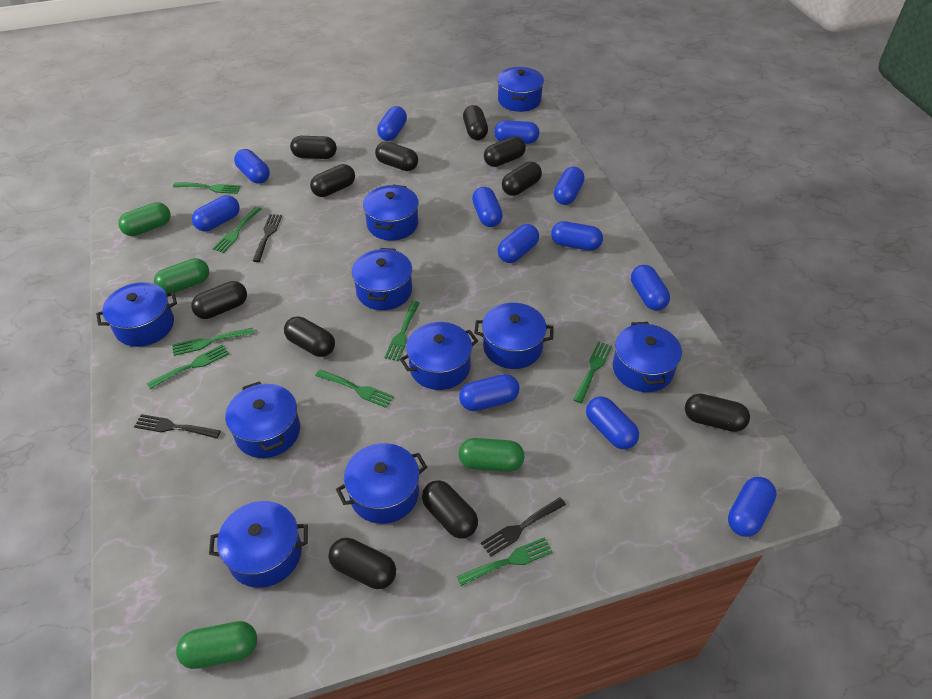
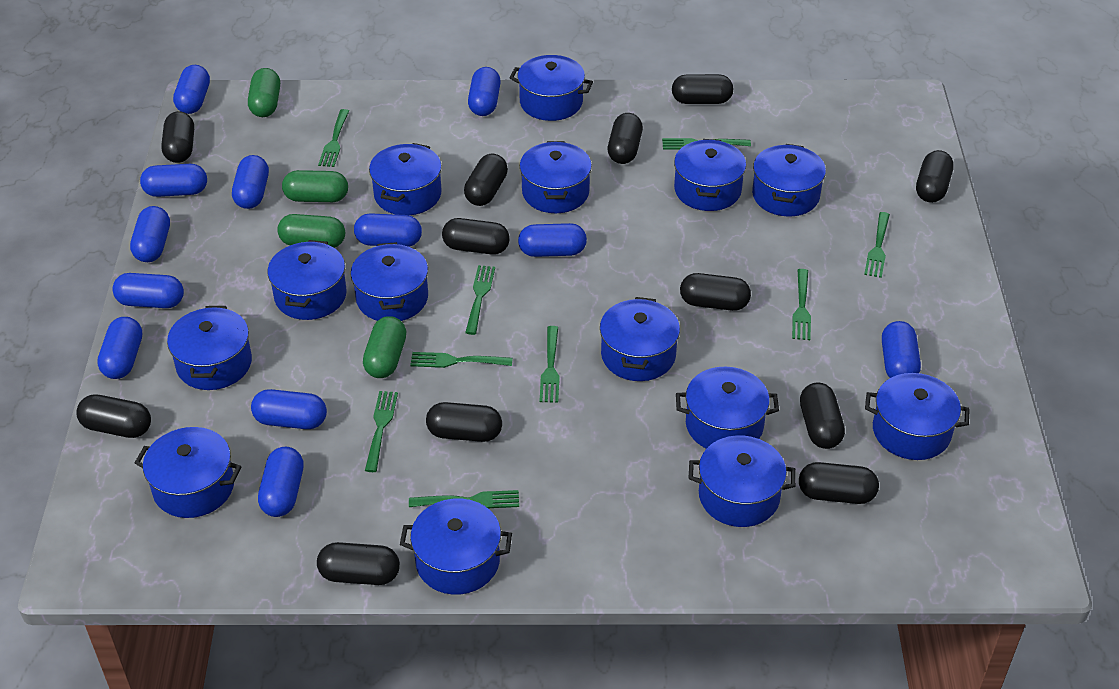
black capsule: [191,281,247,319] [284,317,335,357] [290,136,337,159] [310,164,355,197] [328,538,396,589] [375,141,418,171] [422,480,478,539] [463,105,488,140] [484,136,526,167] [502,162,542,196] [685,394,750,432] = 11 -> [76,395,151,438] [161,111,194,163] [317,542,400,585] [426,402,502,442] [442,218,510,255] [464,153,508,206] [608,113,643,164] [672,74,733,104] [680,273,751,311] [799,462,879,504] [800,383,845,449] [916,150,954,203] = 12
black fork: [134,414,221,438] [252,214,282,262] [481,497,566,557] = 3 -> none = 0
blue pot: [96,282,177,347] [209,501,308,588] [225,381,300,458] [336,443,427,524] [352,248,412,310] [363,185,419,241] [400,322,478,390] [474,303,554,369] [497,67,544,112] [613,322,682,392] = 10 -> [135,427,242,518] [167,306,252,390] [267,240,347,320] [351,242,428,321] [369,143,442,215] [400,498,512,595] [510,55,593,121] [520,141,592,213] [600,297,680,381] [674,139,746,211] [676,367,779,449] [689,436,796,527] [752,144,826,217] [865,373,970,460] = 14
green fork: [147,344,229,389] [172,328,254,356] [173,182,241,194] [213,207,261,253] [315,370,394,408] [384,301,420,361] [457,537,553,586] [573,341,612,403] = 8 -> [318,109,349,167] [365,391,398,472] [409,490,519,508] [410,352,513,368] [465,265,495,335] [539,326,560,403] [662,138,751,149] [792,269,811,340] [864,212,890,278] = 9

